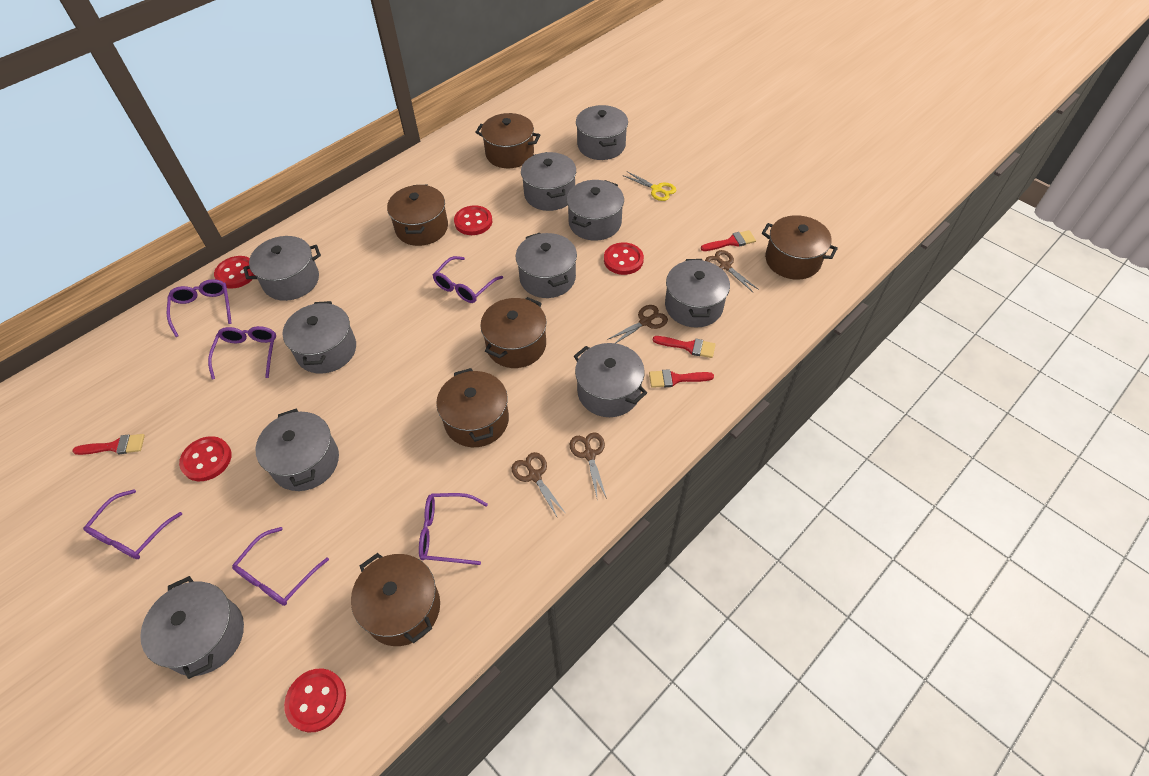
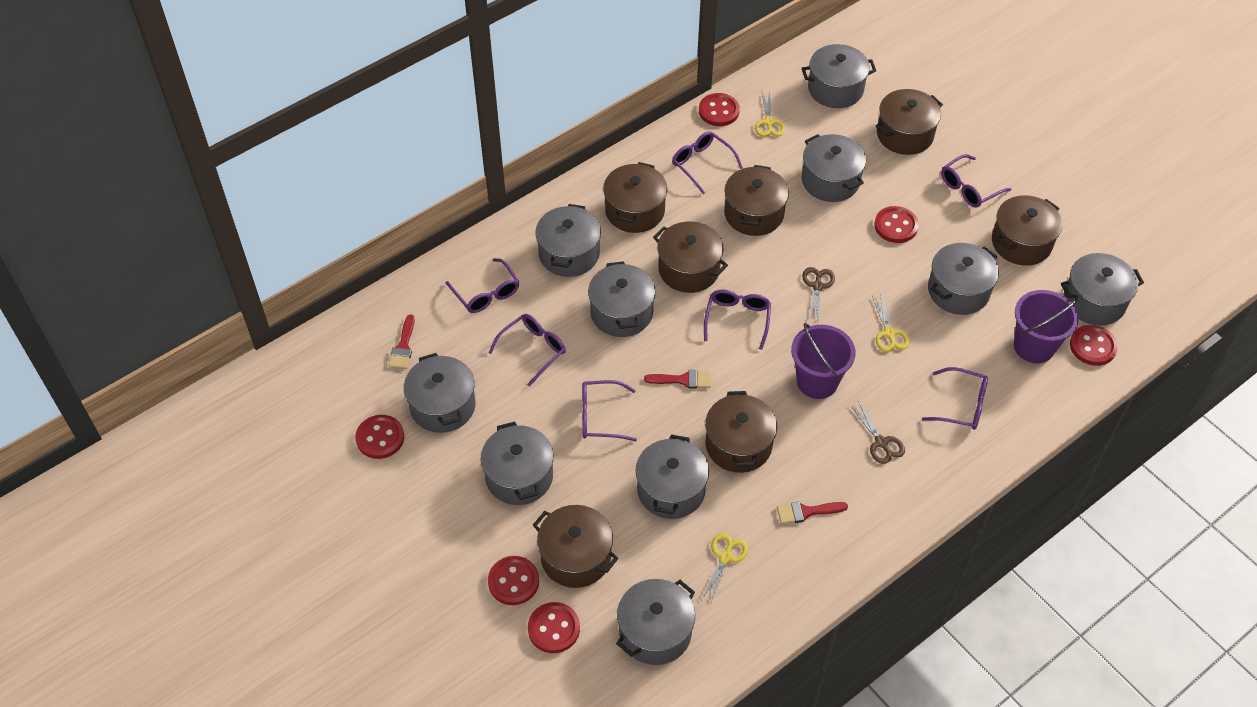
brown pot: [351,553,440,646] [387,185,448,246] [436,368,509,447] [475,113,540,168] [480,297,546,368] [762,215,838,280] = 6 -> [533,505,618,588] [603,162,667,233] [653,222,728,293] [705,391,777,473] [724,165,789,236] [876,89,943,155] [992,195,1062,265] = 7
brown scissors: [512,452,566,517] [570,432,607,499] [607,305,668,343] [705,250,759,292] = 4 -> [802,267,835,325] [850,401,905,464] = 2
purple bucket: none = 0 -> [791,323,856,399] [1014,290,1079,363] = 2
purple glasses: [83,489,182,559] [167,279,232,337] [208,326,276,379] [232,527,329,606] [419,493,488,565] [433,256,503,303] = 6 -> [446,258,519,313] [489,314,566,387] [582,380,637,441] [672,131,743,194] [704,290,771,350] [922,367,988,430] [941,154,1011,207] = 7
red brush: [72,434,145,455] [649,369,714,388] [652,336,716,358] [701,230,756,251] = 4 -> [388,314,415,369] [644,370,711,389] [777,502,848,524] = 3
red button: [179,436,232,481] [214,256,255,289] [284,668,346,733] [454,205,492,235] [604,242,644,275] = 5 -> [355,415,404,459] [488,556,539,605] [528,602,580,653] [699,93,740,126] [874,206,919,243] [1070,325,1118,366] = 6
yellow scissors: [623,171,676,201] = 1 -> [702,533,748,602] [755,90,785,137] [872,293,910,352] = 3

